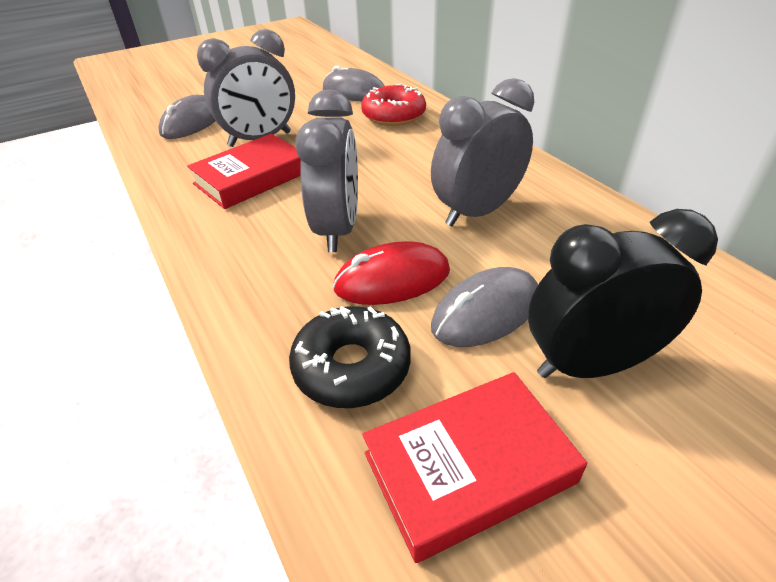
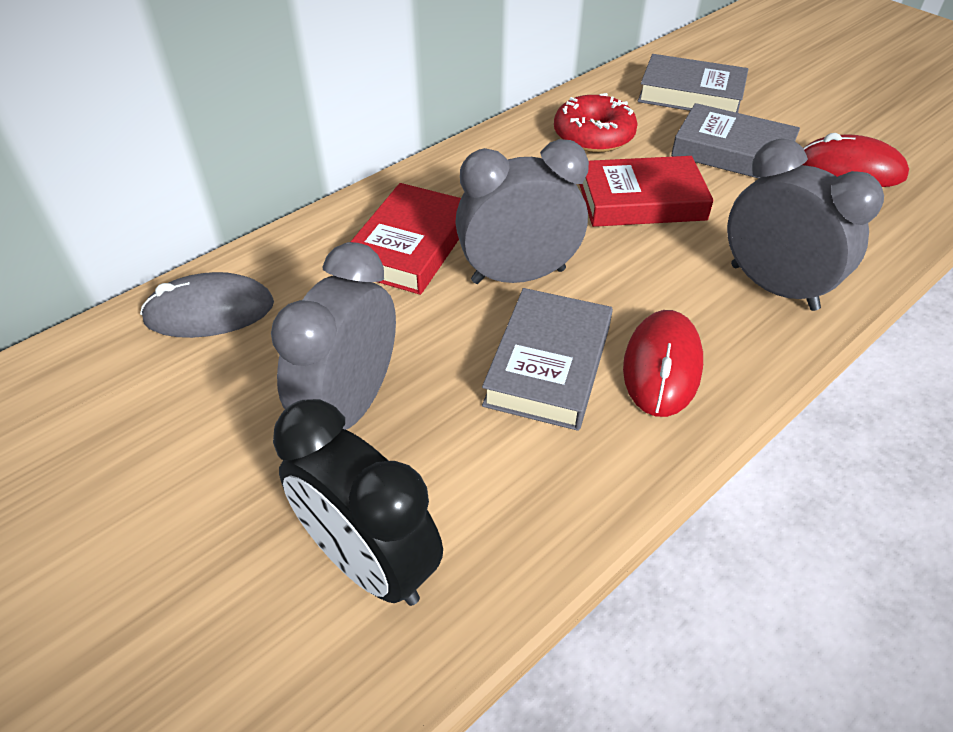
black donut: [289,306,411,408] = 1 -> none = 0
grey book: none = 0 -> [482,288,613,431] [638,54,748,113] [671,103,800,178] = 3
grey mouse: [158,95,216,139] [323,65,385,101] [431,267,538,347] = 3 -> [140,272,274,338] = 1
red mouse: [333,241,450,305] = 1 -> [623,310,703,417] [802,133,909,187] = 2

